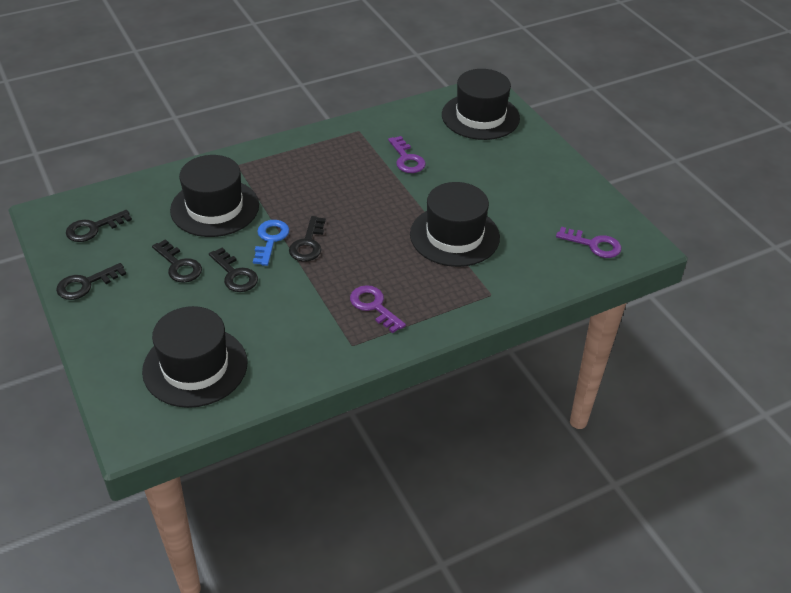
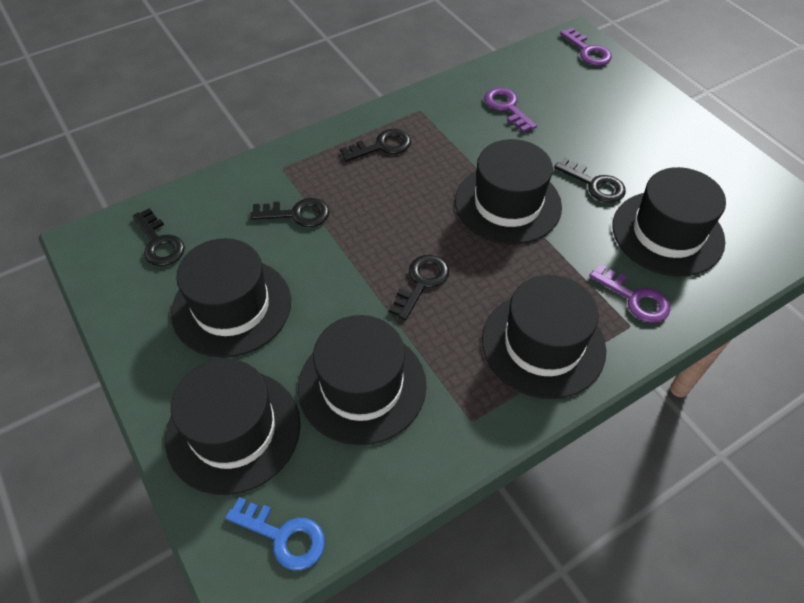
black hat: [142,306,247,408] [170,155,259,237] [410,182,500,267] [442,69,520,140] = 4 -> [165,359,300,495] [171,238,291,358] [298,315,426,445] [455,139,562,244] [482,275,606,399] [613,167,726,276] = 6

